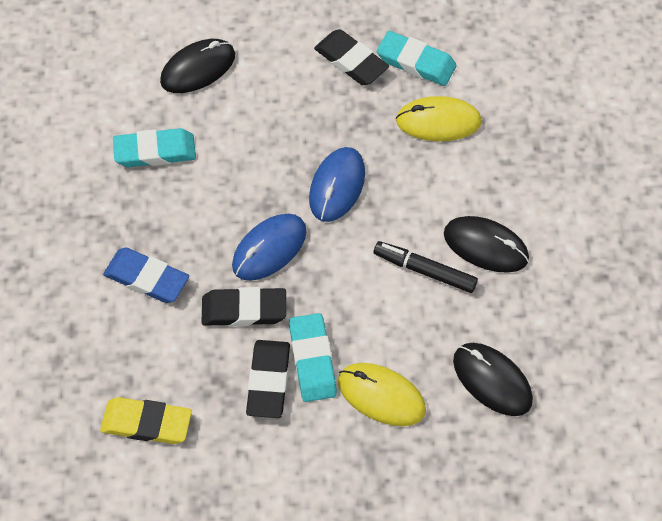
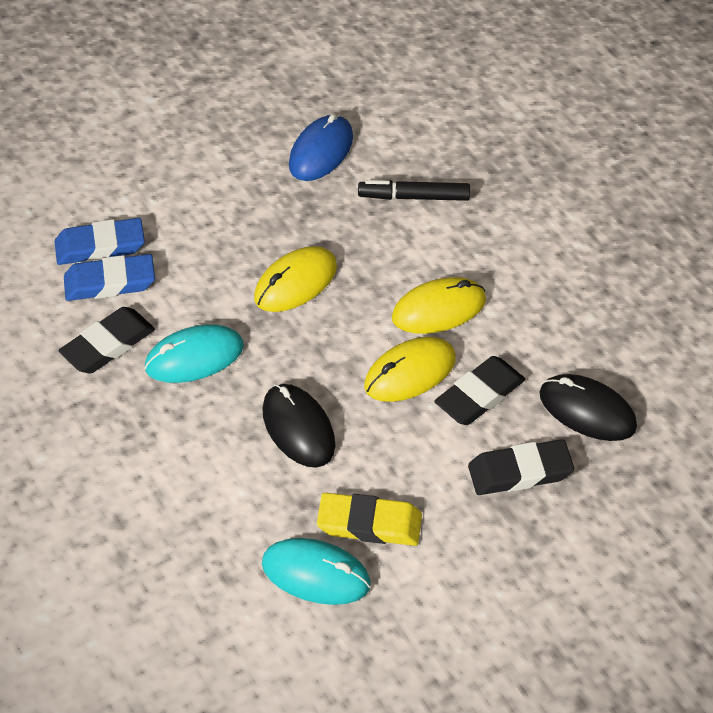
black mouse: [160,39,235,93] [444,216,529,273] [453,343,533,416] = 3 -> [262,384,335,468] [539,374,637,441] = 2
blue eraser: [103,248,189,303] = 1 -> [54,218,145,265] [64,254,155,301] = 2
blue mouse: [232,214,307,281] [309,147,365,222] = 2 -> [289,114,353,181] = 1
turquoise eraser: [113,128,196,167] [289,313,337,402] [377,31,457,86] = 3 -> none = 0
turquoise mouse: none = 0 -> [144,324,244,383] [262,538,371,605] = 2
yellow mouse: [338,363,426,426] [396,96,482,141] = 2 -> [254,246,337,312] [364,337,456,402] [392,277,486,334] = 3

